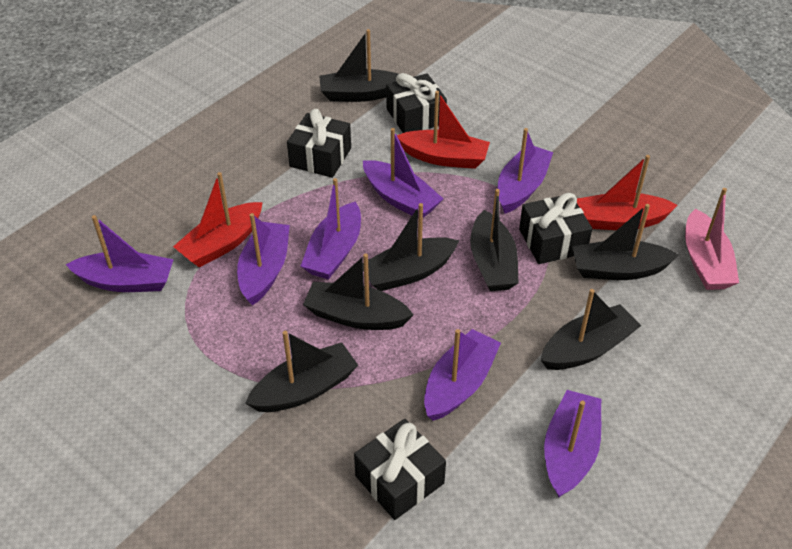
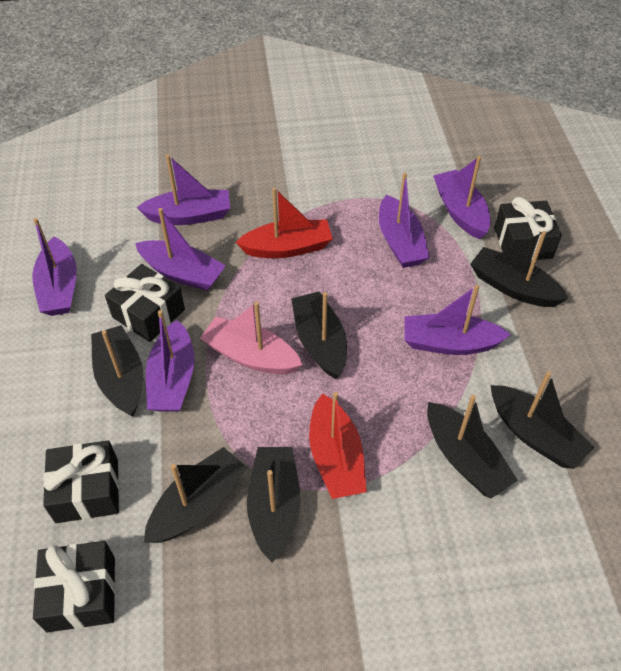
red boat: [173,172,263,268] [397,91,490,169] [577,155,678,230] = 3 -> [236,187,333,258] [309,392,367,499] = 2

